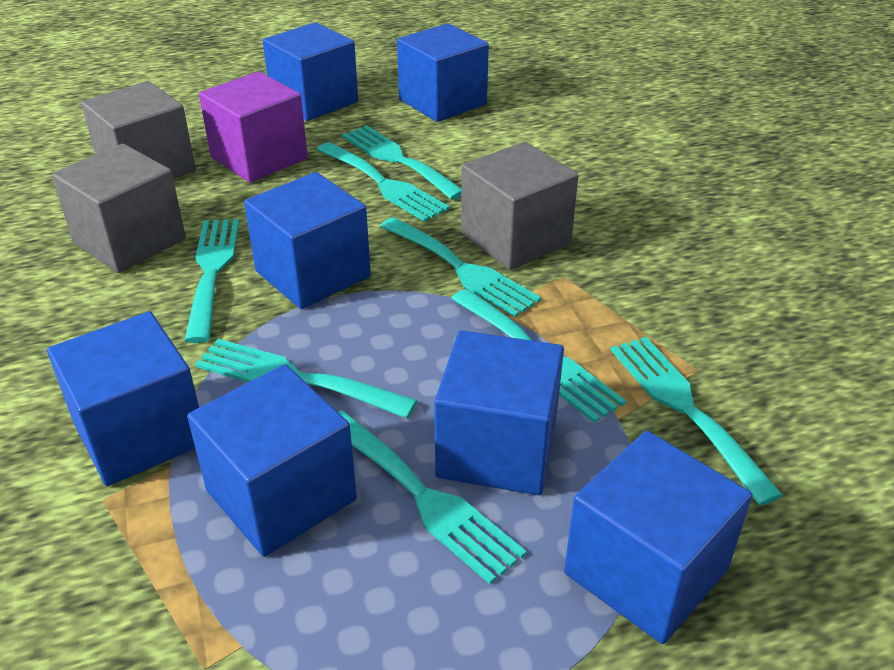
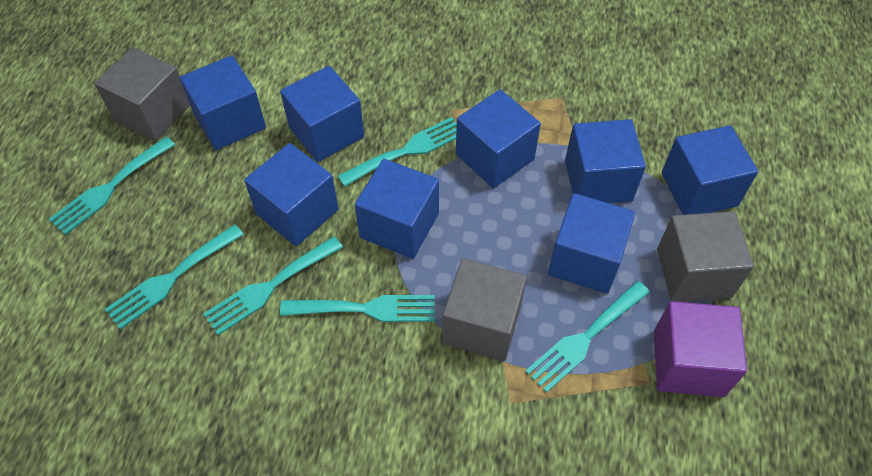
blue cube: [47,311,199,486] [187,364,357,557] [244,172,371,309] [263,22,358,121] [397,23,489,122] [434,330,564,495] [564,431,753,644] = 7 -> [180,56,266,150] [244,143,339,246] [280,66,364,162] [355,159,439,259] [456,89,541,188] [548,193,635,294] [565,119,646,203] [662,125,758,215] = 8
turquoise fork: [184,219,239,343] [195,339,417,418] [317,142,450,222] [338,410,527,584] [342,125,461,200] [380,217,541,317] [451,289,626,423] [611,337,783,506] = 8 -> [49,137,175,235] [105,224,244,329] [203,236,343,335] [280,295,435,322] [338,117,457,187] [525,281,650,393] = 6

